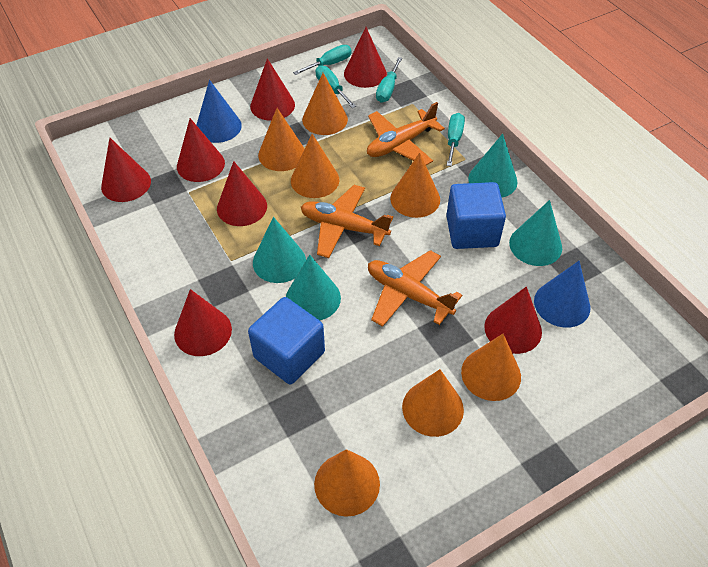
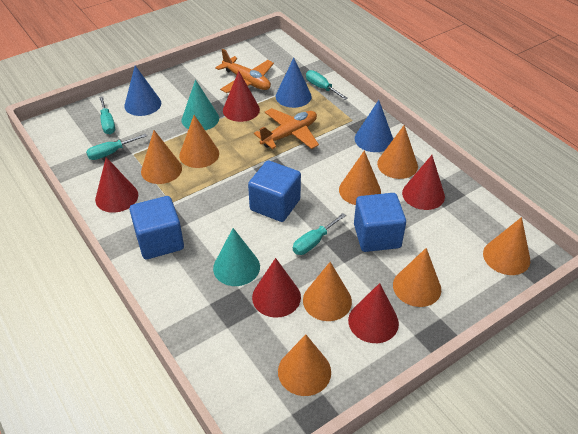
blue cone: [196,80,242,143] [534,261,590,328] = 2 -> [124,66,161,116] [276,58,312,108] [355,100,393,152] = 3
blue cube: [248,297,325,384] [446,182,506,249] = 2 -> [129,196,184,259] [248,161,301,222] [354,193,406,252] = 3
orange cone: [258,108,304,171] [291,134,339,198] [302,73,348,135] [314,449,380,517] [390,153,440,218] [402,369,464,437] [461,334,521,401] = 7 -> [141,130,182,184] [179,115,219,168] [278,334,331,396] [303,262,352,321] [339,151,381,205] [377,125,418,179] [393,248,441,307] [483,217,530,275] = 8
orange plane: [301,185,393,258] [367,102,445,165] [368,250,462,327] = 3 -> [215,49,274,93] [254,108,319,149] = 2
red cone: [101,138,151,202] [174,289,232,356] [177,118,225,182] [217,161,267,226] [250,58,295,121] [344,27,387,88] [484,286,542,354] = 7 -> [95,157,138,213] [223,71,260,122] [252,258,301,318] [348,283,399,343] [402,155,445,210] = 5
turquoise cone: [253,217,306,283] [286,255,341,320] [468,134,518,198] [509,200,562,266] = 4 -> [182,80,219,130] [213,228,260,286] = 2

